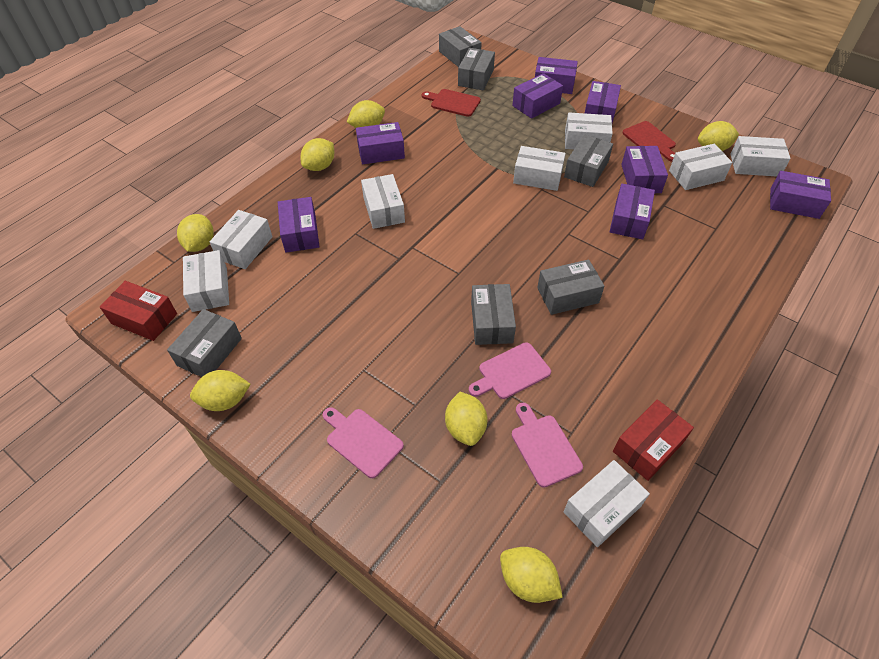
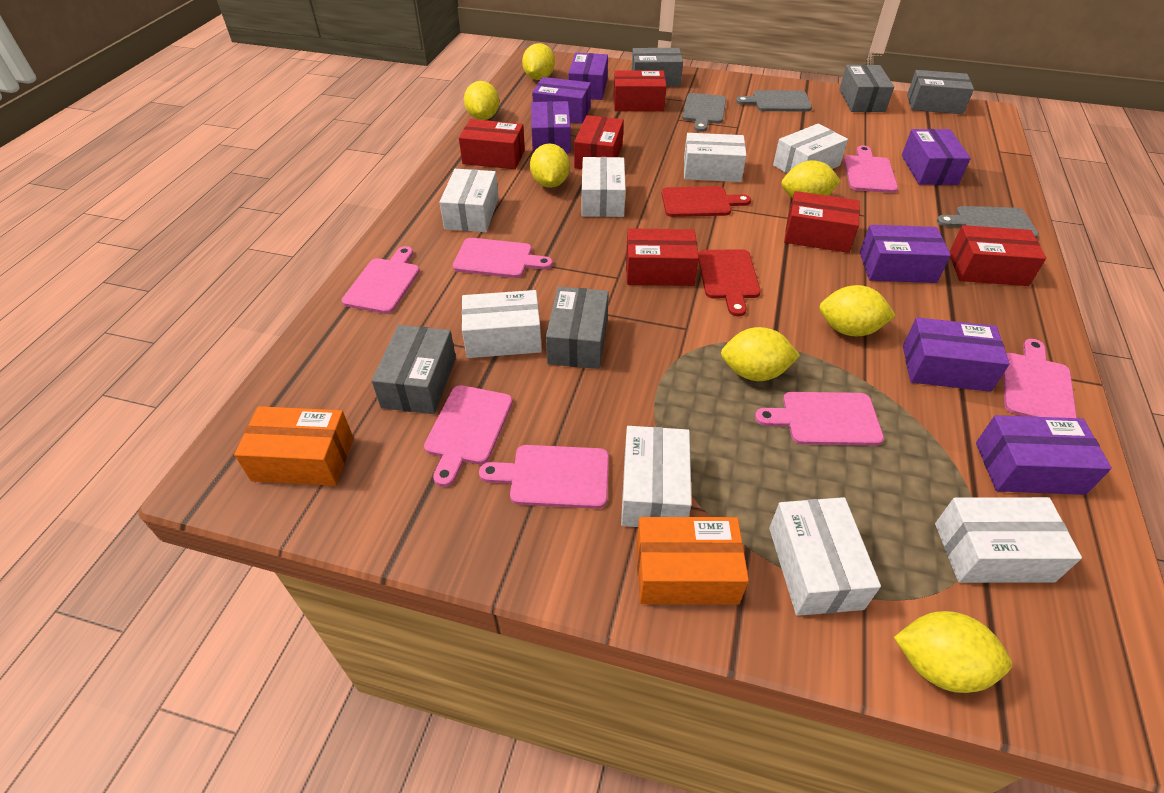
grey box: [167,309,242,377] [439,26,482,67] [458,48,495,90] [471,284,516,345] [537,259,604,315] [564,134,613,187] = 6 -> [372,325,456,414] [546,287,609,369] [632,48,683,86] [839,65,894,112] [907,70,974,114] = 5
grey cutting board: none = 0 -> [682,93,726,132] [736,90,812,112] [937,206,1039,238] = 3
orange box: none = 0 -> [234,406,353,486] [636,517,749,604] = 2
pink cutting board: [323,407,404,478] [469,342,551,399] [512,403,583,488] = 3 -> [342,246,420,314] [424,385,513,487] [453,238,553,278] [479,445,609,509] [755,392,884,446] [844,145,898,193] [1003,339,1077,418] = 7
purple box: [278,197,320,253] [356,122,405,164] [512,73,563,119] [535,57,578,94] [585,81,621,123] [610,184,655,240] [621,146,668,193] [770,171,831,219] = 8 -> [531,101,571,153] [532,77,591,124] [568,53,608,100] [860,225,951,283] [902,129,971,185] [903,318,1010,392] [976,415,1112,495] = 7
red box: [100,281,177,341] [613,400,694,481] = 2 -> [459,119,525,169] [574,115,624,169] [614,70,667,111] [626,228,699,286] [784,191,860,253] [949,225,1046,286] = 6

